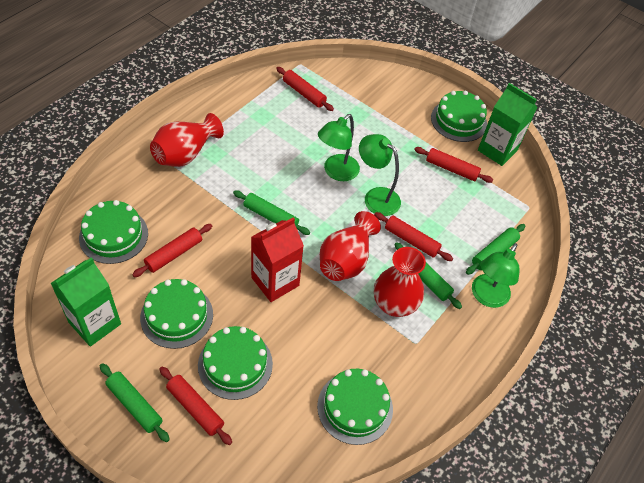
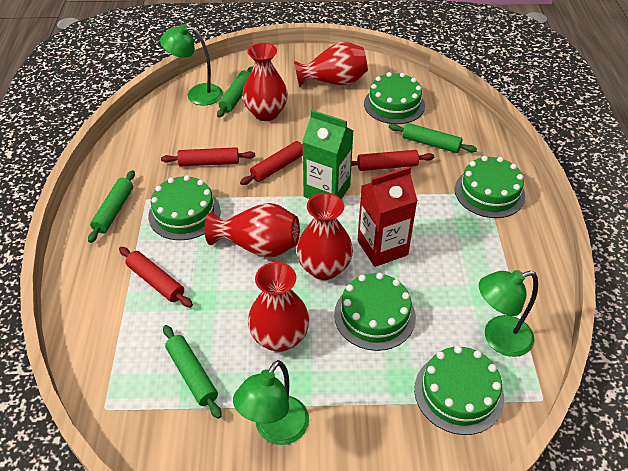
green carton: [51,257,121,347] [478,83,538,166] = 2 -> [302,110,353,199] = 1
red rolling pin: [132,224,212,277] [159,367,232,445] [276,67,334,111] [374,212,453,261] [414,147,493,183] = 5 -> [119,247,193,308] [161,147,255,166] [240,141,303,185] [351,150,434,171] = 4
red vase: [150,113,224,167] [320,211,381,281] [374,247,426,317] = 3 -> [204,203,300,258] [242,43,288,121] [248,262,309,352] [294,42,368,87] [296,193,353,280] = 5

